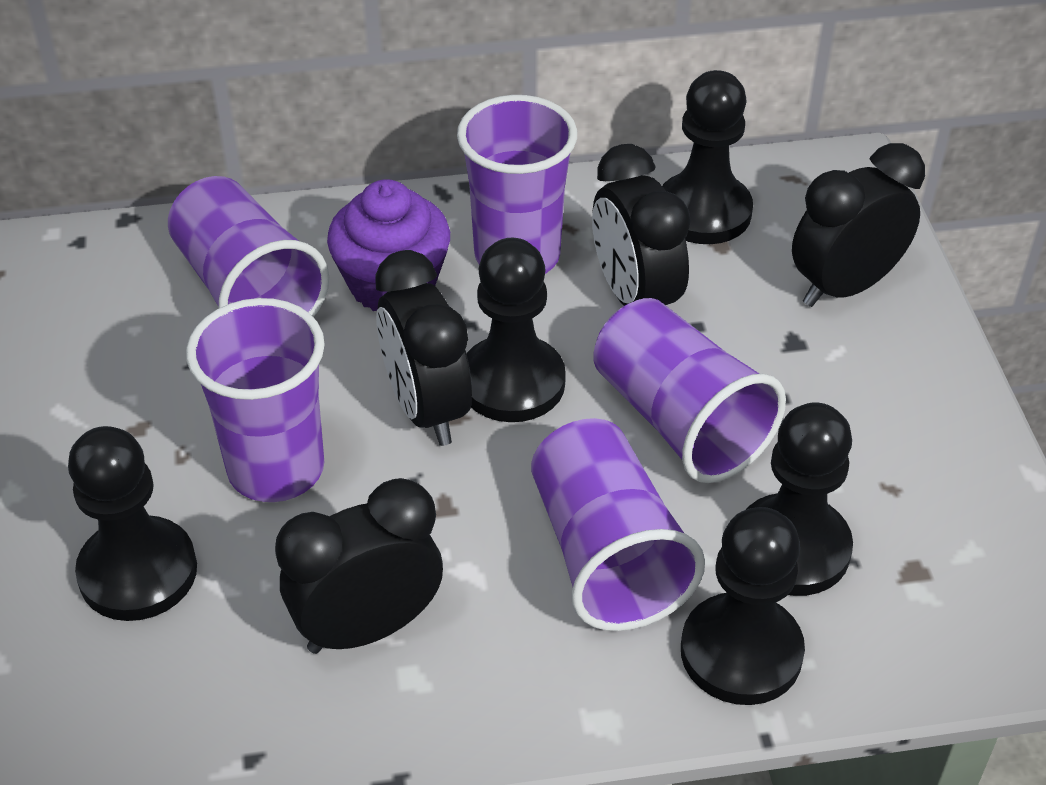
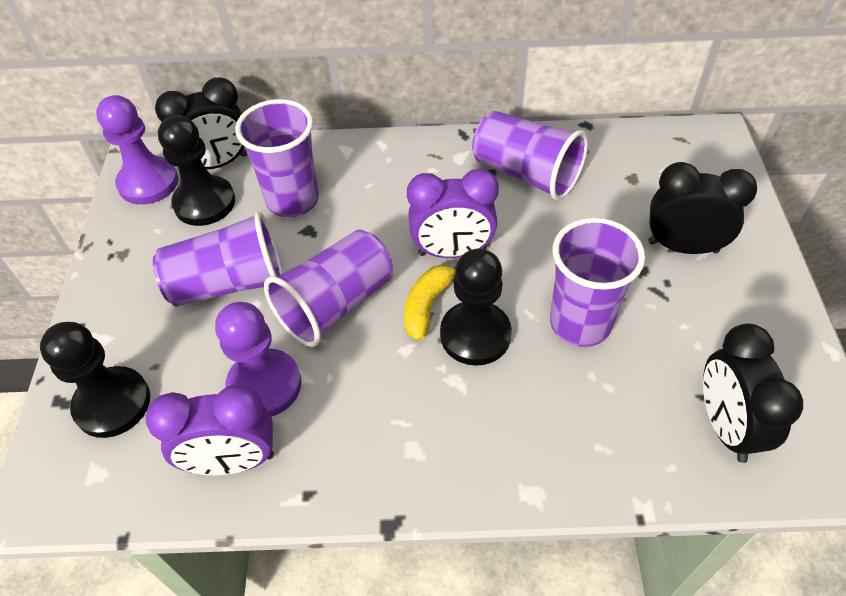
black clock: [275,478,443,654] [375,250,472,446] [592,144,691,306] [792,143,925,307] = 4 -> [155,77,247,169] [648,162,757,254] [703,323,803,463] = 3
black pawn: [68,426,197,621] [466,238,566,422] [662,70,753,244] [681,507,805,705] [746,403,853,596] = 5 -> [40,322,150,438] [158,115,235,226] [440,248,512,366] = 3
purple clock: none = 0 -> [146,385,274,475] [407,169,499,258] = 2
purple cupcake: [327,179,450,311] = 1 -> none = 0
purple pawn: none = 0 -> [96,95,178,205] [215,302,301,417] = 2
yellow banana: none = 0 -> [404,265,456,340] = 1

